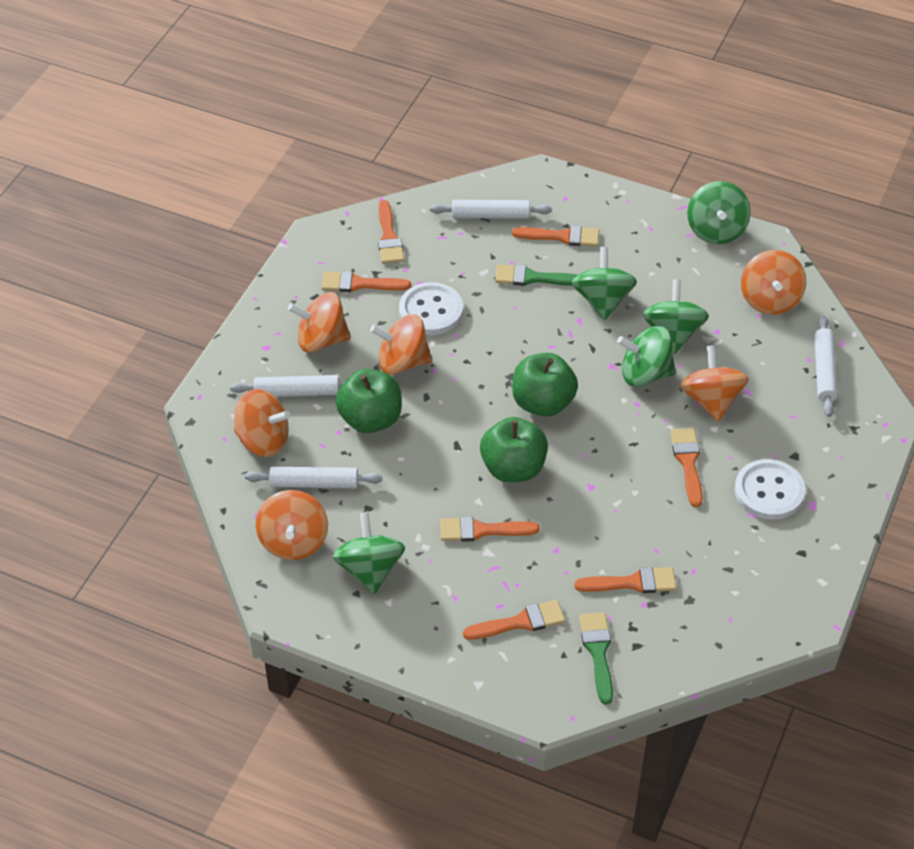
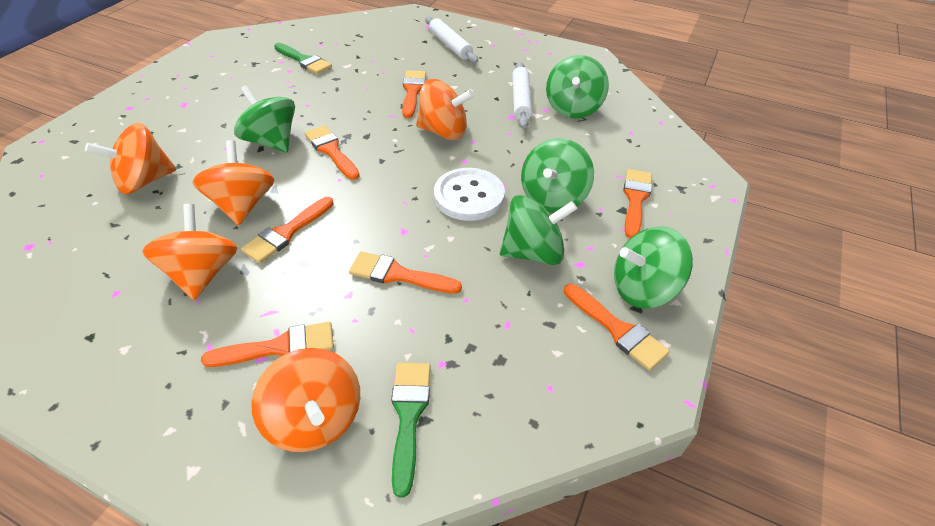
green apple: [336,369,402,433] [480,417,548,482] [512,353,578,417] = 3 -> none = 0
orange spinning top: [234,389,290,457] [256,490,328,560] [288,292,351,353] [370,314,432,375] [680,345,749,422] [741,250,806,315] = 6 -> [85,123,177,194] [142,204,237,300] [193,140,274,225] [251,348,360,452] [416,79,474,140] = 5
white button: [399,282,463,335] [735,459,805,520] = 2 -> [434,168,505,221] = 1
white rolling pin: [230,375,344,397] [245,467,383,488] [430,200,552,219] [814,315,838,417] = 4 -> [425,16,478,63] [512,62,532,128] = 2

